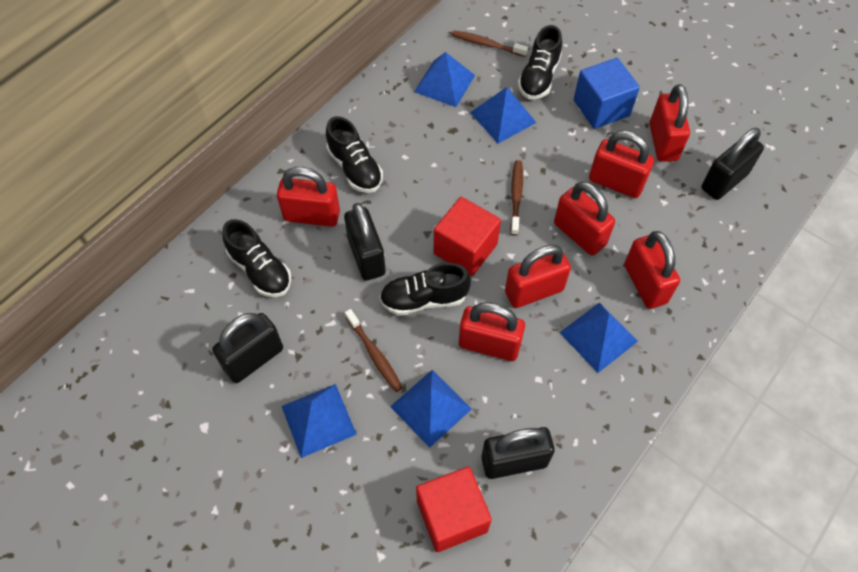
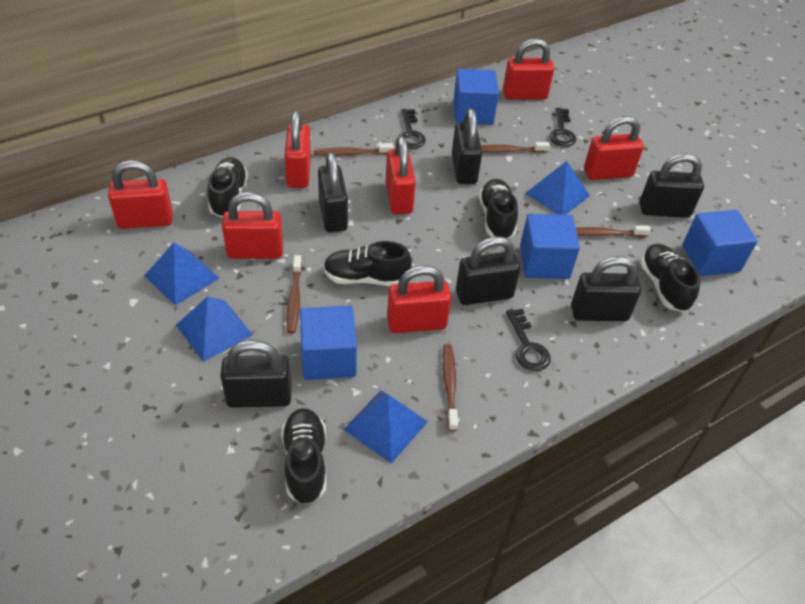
black key: none = 0 -> [399,109,426,149] [506,309,551,371] [549,108,576,147] = 3
black padlock: [212,313,283,383] [344,203,386,281] [481,427,555,479] [701,128,764,200] = 4 -> [221,340,292,408] [318,152,348,232] [452,108,482,184] [456,237,521,305] [571,256,641,321] [640,153,704,218] = 6
black shoe: [222,219,291,297] [326,116,383,193] [380,263,471,316] [518,25,562,99] = 4 -> [207,157,248,218] [281,408,326,504] [323,241,412,286] [479,179,518,239] [640,244,700,312] = 5
blue cube: [574,58,640,129] = 1 -> [300,306,357,380] [453,69,499,125] [520,214,580,279] [683,210,758,276] = 4
blue pyramid: [282,384,357,458] [390,370,472,448] [414,52,475,107] [470,87,536,144] [560,302,638,373] = 5 -> [144,243,219,306] [176,296,253,362] [343,390,428,464] [525,161,590,215] = 4
brown toothbrush: [345,309,403,392] [452,30,528,57] [510,160,523,236] = 3 -> [287,255,302,333] [314,143,393,156] [443,344,458,431] [481,142,550,153] [576,225,651,237] = 5
red cube: [416,466,492,552] [434,197,501,276] = 2 -> none = 0

